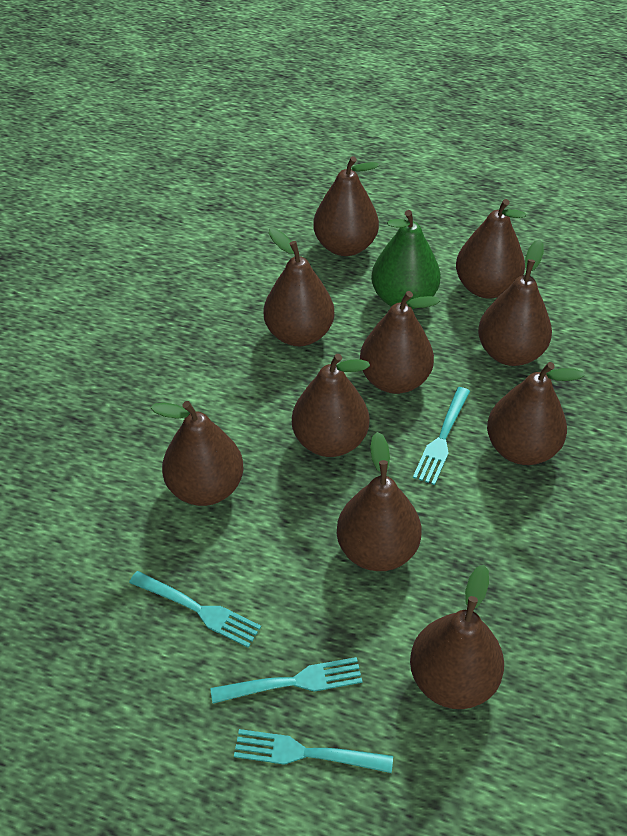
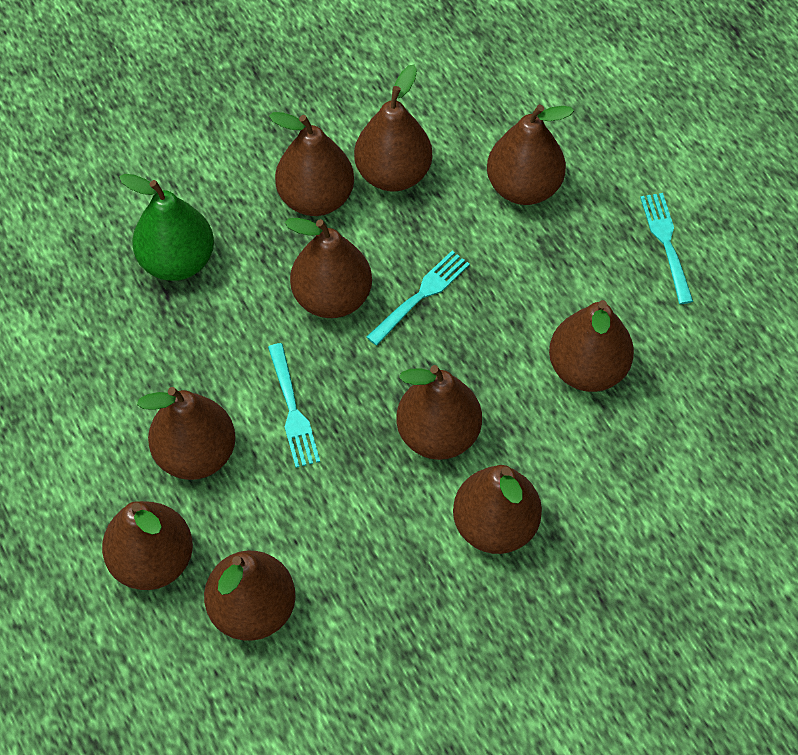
turquoise fork: [129,571,261,648] [210,657,363,703] [234,729,393,773] [413,387,470,485] = 4 -> [268,343,320,468] [366,251,470,346] [640,193,693,304] = 3

